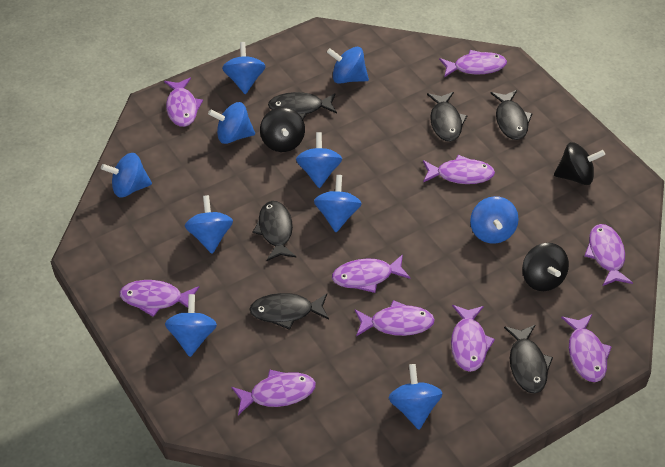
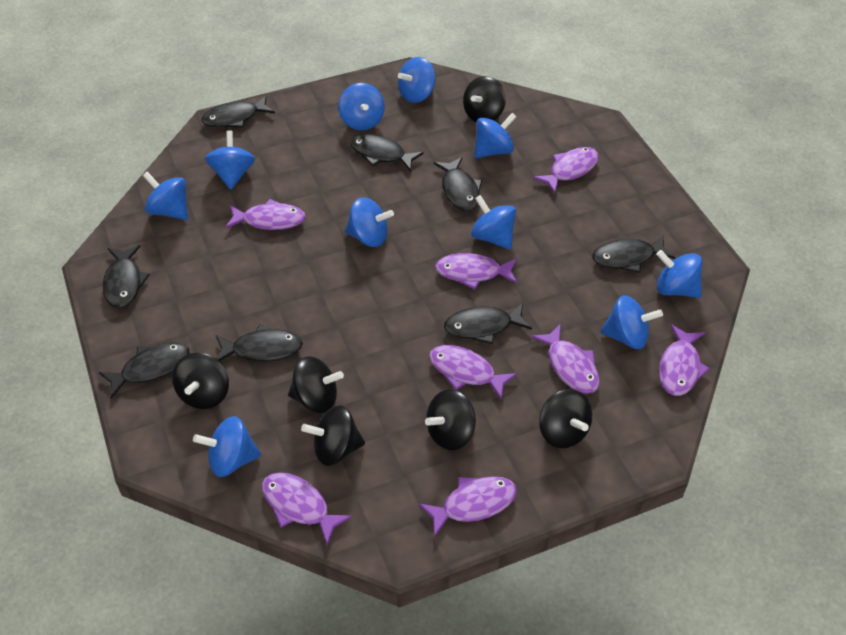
black fish: [249,293,329,330] [252,201,297,261] [268,92,337,120] [427,92,467,142] [490,90,533,140] [504,325,553,394] = 6 -> [99,343,190,399] [103,245,150,308] [202,95,275,128] [216,324,303,362] [350,134,424,172] [434,157,482,211] [444,303,532,344] [592,235,675,273] = 8
black spinning top: [260,107,305,152] [522,243,569,291] [554,142,605,185] = 3 -> [172,353,229,409] [288,357,344,413] [301,406,365,466] [425,389,476,450] [463,76,506,122] [539,389,592,448] = 6
purple fish: [120,280,199,317] [164,78,203,127] [231,370,316,415] [332,254,410,293] [355,300,435,336] [423,155,495,184] [439,50,507,77] [451,305,495,372] [561,314,612,382] [584,224,633,286] = 10 -> [225,199,306,230] [262,472,352,545] [419,476,517,537] [429,345,517,400] [435,253,517,289] [531,324,600,394] [533,147,599,193] [659,324,710,396] = 8

